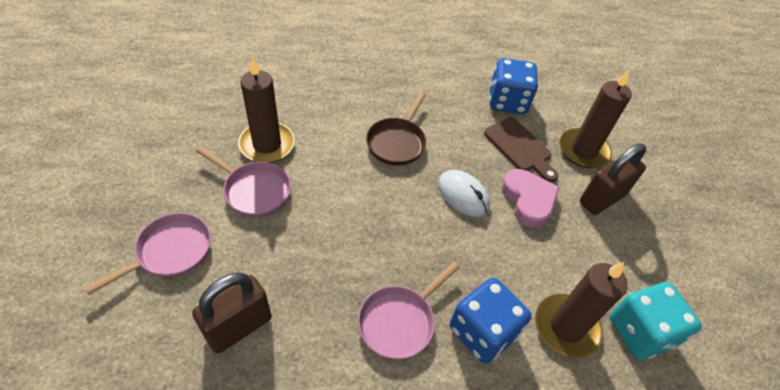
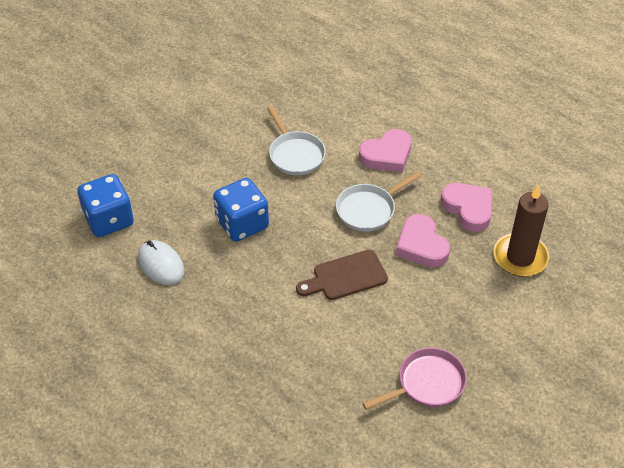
brown candle: [238,57,295,163] [535,262,628,358] [560,70,632,168] = 3 -> [493,184,549,276] = 1
brown padlock: [192,273,272,354] [580,143,646,215] = 2 -> none = 0
brown pan: [366,92,426,166] = 1 -> none = 0
pink heart: [501,169,559,228] = 1 -> [359,129,412,172] [396,214,450,267] [441,183,492,232] = 3
pink pan: [84,213,211,295] [196,147,291,217] [358,261,460,359] = 3 -> [362,348,467,410] = 1
turquoise dice: [610,282,702,360] = 1 -> none = 0
white pan: none = 0 -> [267,106,326,175] [336,171,422,232] = 2

